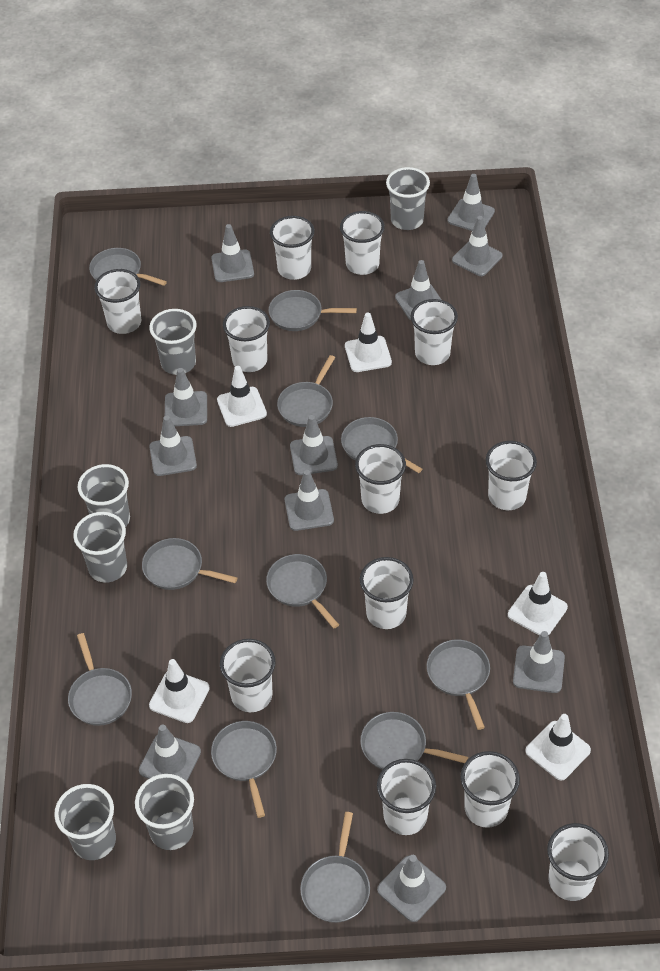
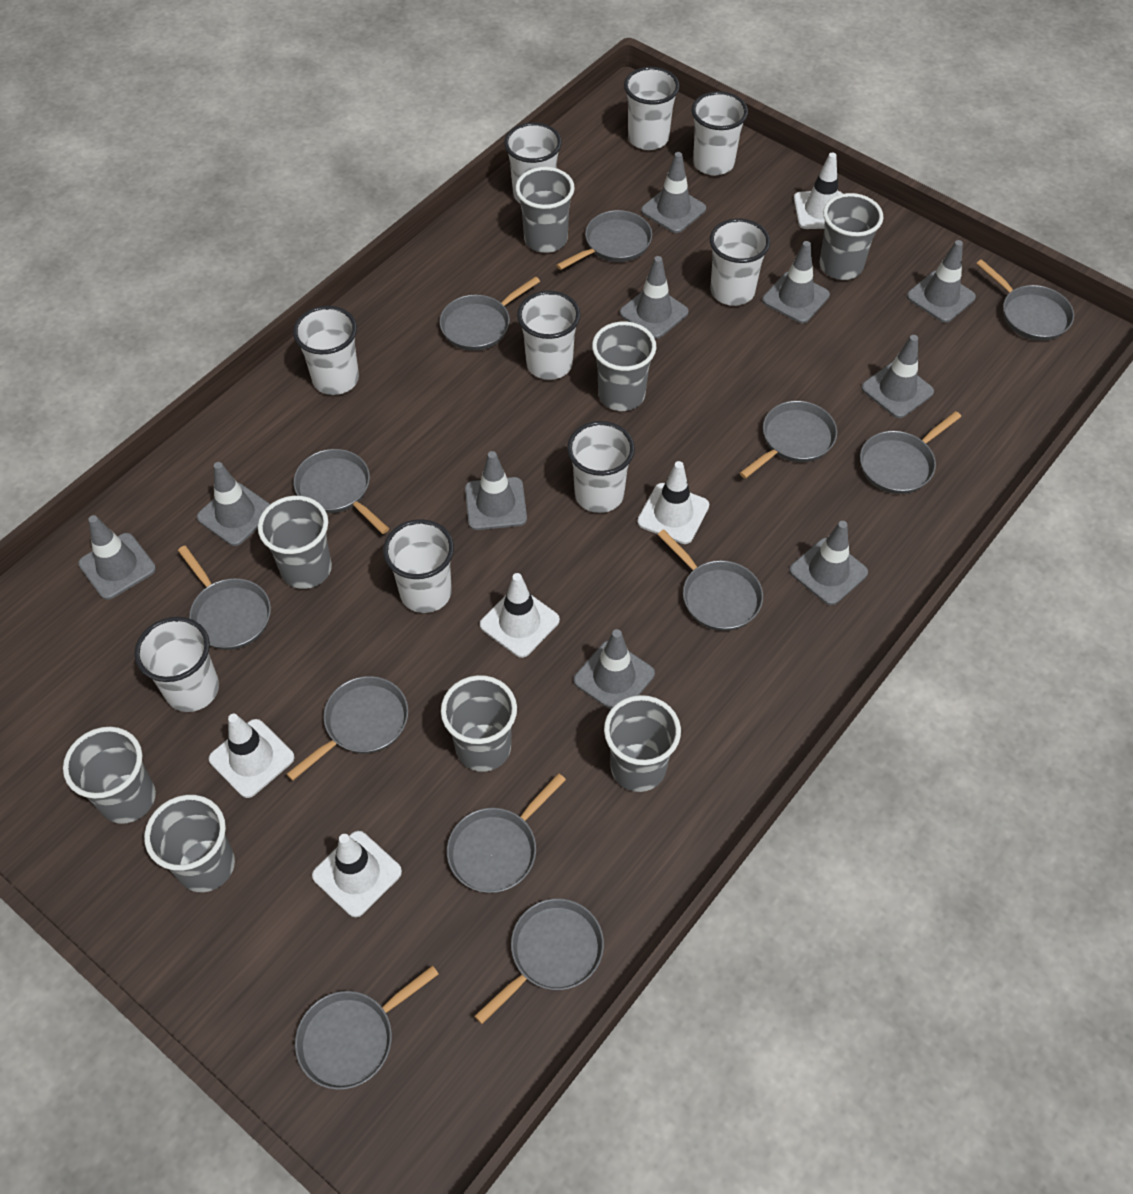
grey cup: [54,784,116,860] [73,512,127,583] [78,464,130,527] [135,774,194,850] [149,309,197,375] [386,167,430,230] = 6 -> [63,727,156,824] [144,795,235,892] [258,496,332,589] [441,675,517,772] [516,167,575,253] [592,321,656,411] [604,695,681,792] [819,193,883,280] = 8
grey pan: [68,633,132,726] [89,248,167,286] [142,538,237,590] [211,721,277,818] [266,554,339,629] [269,290,357,331] [277,355,335,427] [300,812,370,923] [341,417,422,473] [360,712,468,770] [427,640,490,730] = 11 -> [178,546,271,650] [286,676,408,781] [293,449,389,534] [295,965,439,1090] [439,276,540,351] [447,773,566,893] [474,899,604,1024] [556,210,652,270] [657,529,763,631] [740,401,837,479] [860,411,961,494] [976,259,1074,341] = 12
grey traffic cone: [139,725,201,782] [149,416,197,476] [165,368,207,426] [211,224,254,282] [285,470,334,531] [290,415,338,475] [377,855,446,922] [395,260,442,320] [447,174,495,231] [452,216,502,276] [513,631,565,693] = 11 -> [78,515,156,600] [197,462,270,546] [465,451,527,530] [574,629,655,710] [620,256,689,339] [641,152,706,233] [762,241,830,323] [789,521,868,605] [861,335,934,418] [907,240,976,323] = 10
white cup: [94,269,141,334] [220,639,276,712] [223,306,270,372] [270,216,315,280] [340,211,385,275] [355,444,406,514] [360,557,414,629] [377,759,436,835] [411,299,458,365] [460,751,520,828] [486,441,537,510] [547,823,609,901] = 12 -> [134,617,219,712] [293,306,359,395] [383,519,454,613] [504,122,562,203] [517,291,580,380] [567,421,635,513] [624,67,680,150] [692,91,748,175] [710,218,770,306] = 9

